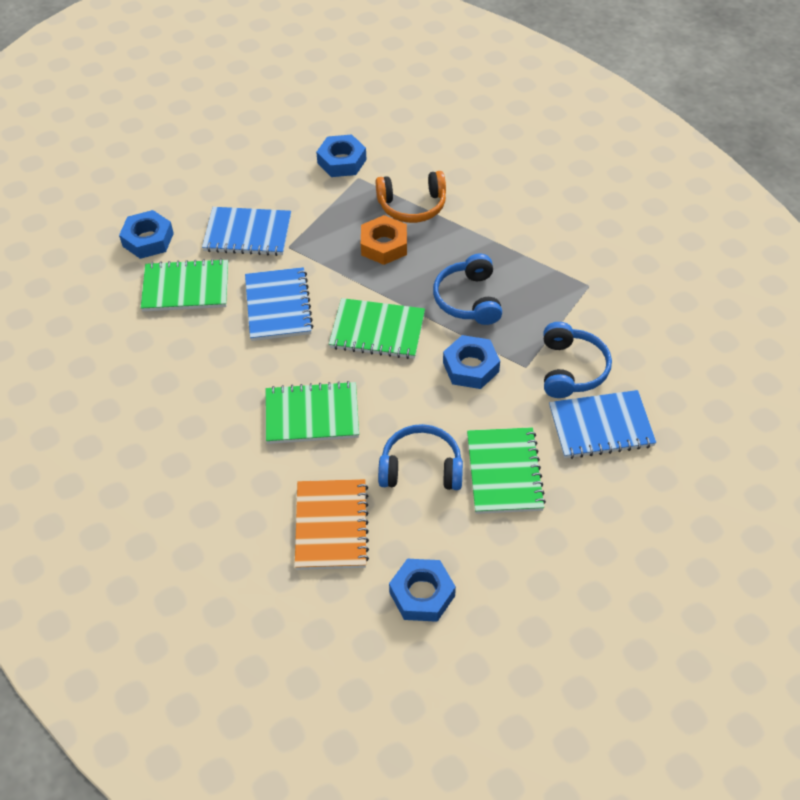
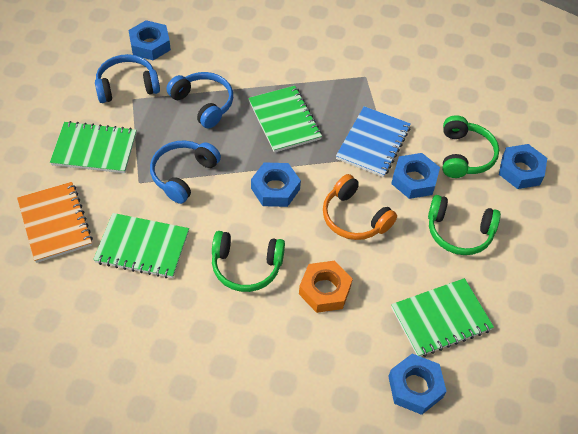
blue notebook: [202,207,291,256] [245,267,313,341] [549,390,656,459] = 3 -> [336,106,411,177] = 1
blue nut: [119,210,174,259] [316,134,367,177] [389,559,456,622] [443,335,500,389] = 4 -> [128,20,171,60] [251,162,301,207] [388,354,446,415] [391,153,440,199] [499,144,547,189] = 5
green headphones: none = 0 -> [212,231,285,292] [428,195,501,255] [443,115,499,178] = 3

